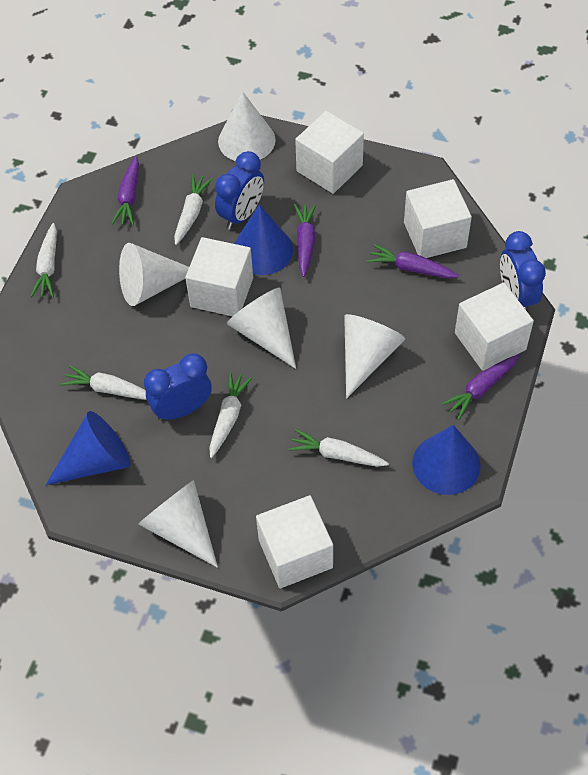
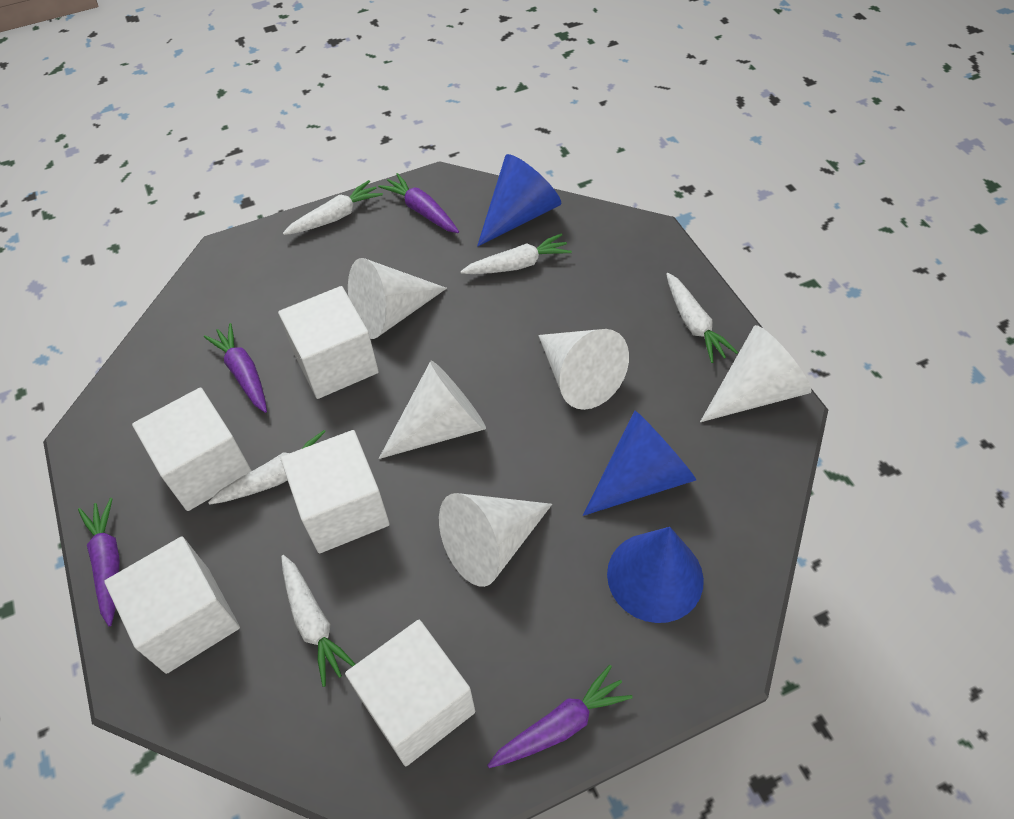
blue clock: [144,353,212,421] [215,151,264,230] [500,231,546,312] = 3 -> none = 0

